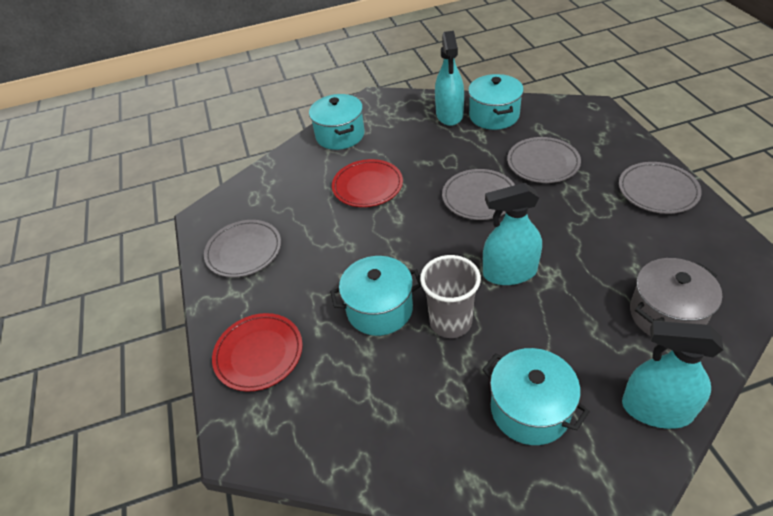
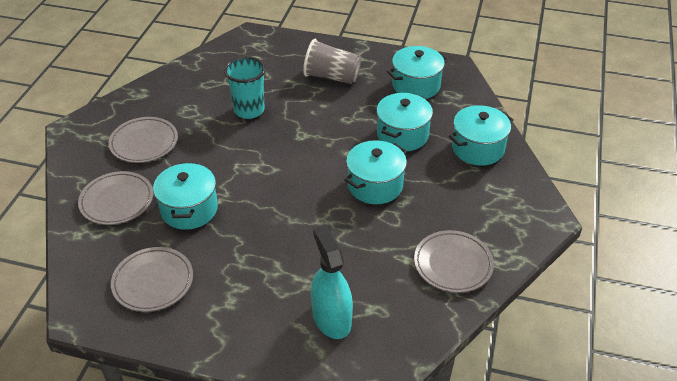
grey pot: [630,258,722,336] = 1 -> none = 0
red plate: [212,313,303,392] [332,159,403,207] = 2 -> none = 0
turquoise cup: none = 0 -> [224,56,266,119] = 1
turquoise pot: [309,94,365,150] [330,256,422,336] [468,74,524,130] [482,348,590,445] = 4 -> [153,162,218,230] [345,140,407,204] [376,93,433,151] [387,46,449,99] [449,105,514,166] = 5
turquoise spray bottle: [435,31,464,126] [483,183,542,285] [622,321,724,429] = 3 -> [311,225,353,339] = 1

